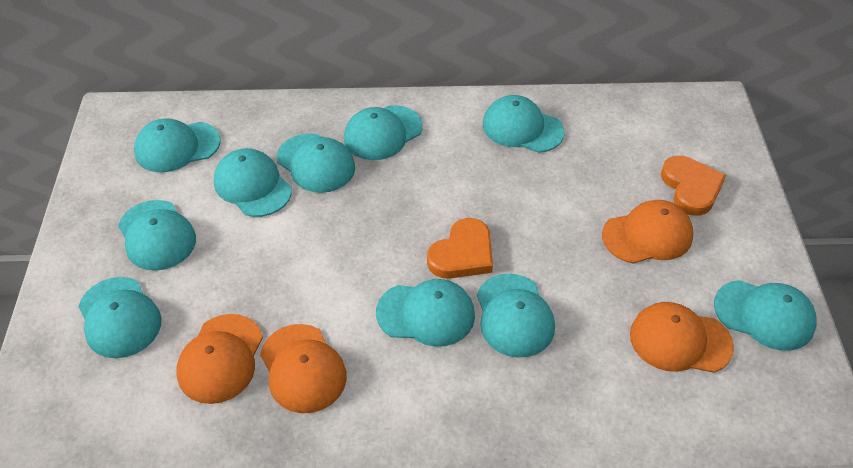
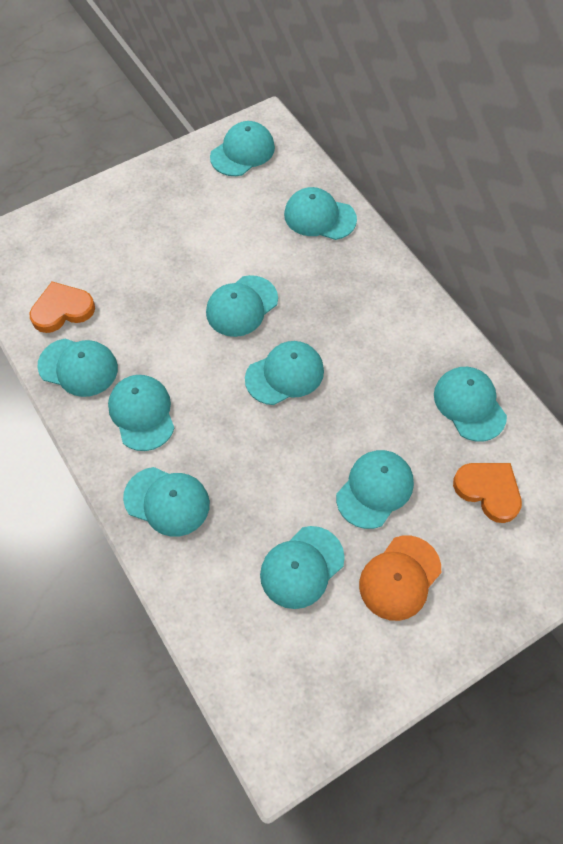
orange cap: [176,314,263,404] [260,324,347,413] [602,200,694,264] [630,302,734,373] = 4 -> [359,535,441,621] = 1

